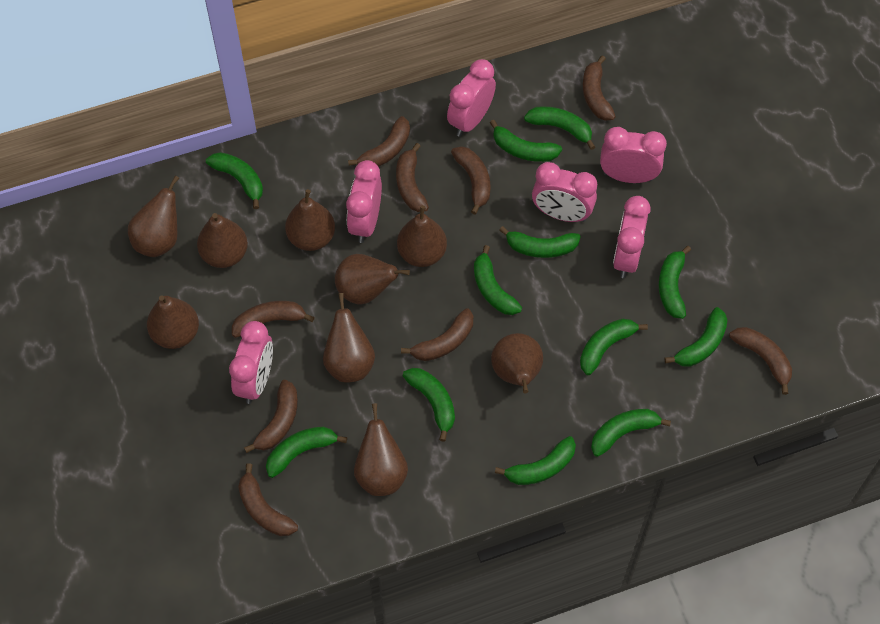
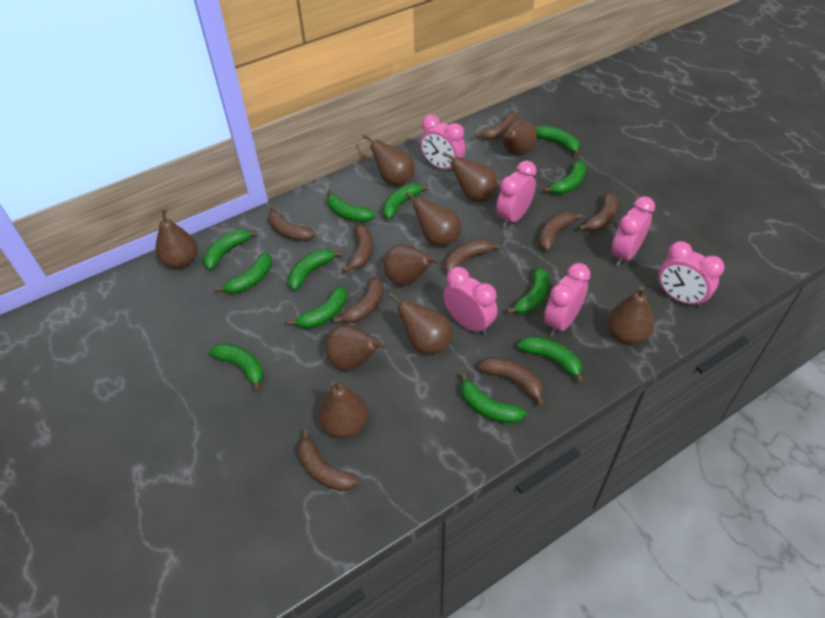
brown pear: [128,175,179,257] [147,295,199,349] [197,213,248,268] [285,189,335,251] [323,293,375,382] [335,254,410,304] [354,403,408,496] [397,205,447,267] [491,333,543,393] = 9 -> [155,209,197,269] [318,380,368,438] [325,324,387,370] [363,134,415,186] [384,244,440,286] [388,293,452,355] [405,191,461,247] [443,152,497,201] [502,119,537,155] [607,286,654,344] = 10

